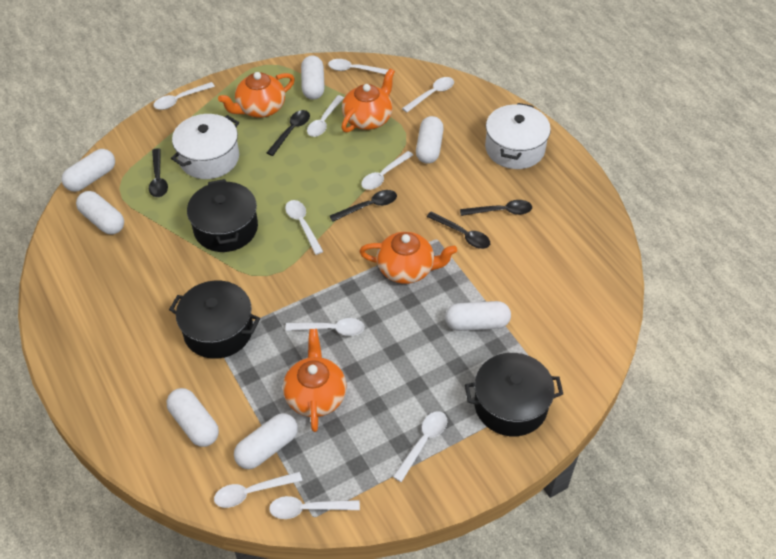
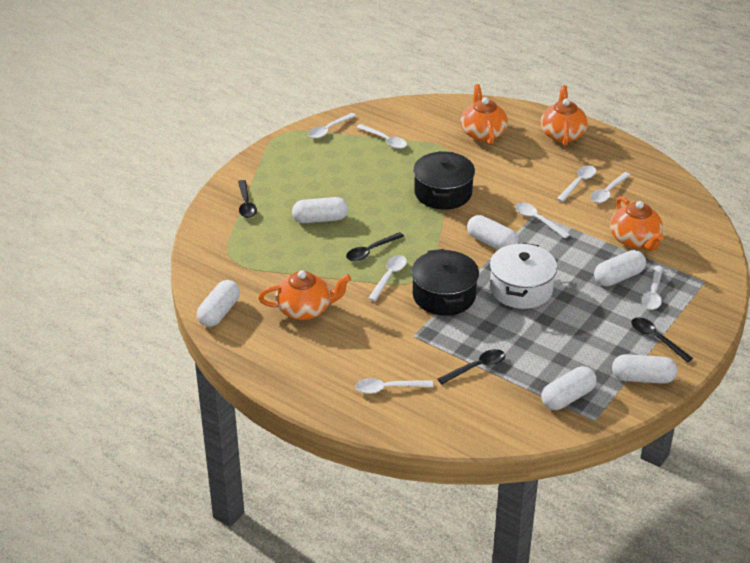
black pot: [169,280,260,359] [187,179,258,252] [465,353,563,436] = 3 -> [411,249,479,316] [413,151,475,209] = 2
black spoon: [149,148,168,197] [267,110,310,156] [330,190,397,222] [427,212,490,249] [460,200,532,216] = 5 -> [238,180,257,218] [346,232,404,261] [437,349,505,384] [631,317,693,363] = 4
white capsule: [61,149,115,192] [76,191,124,235] [166,388,219,447] [234,413,298,469] [301,55,325,100] [416,116,444,164] [445,301,511,331] = 7 -> [197,280,240,327] [292,197,348,223] [467,215,518,250] [541,366,597,410] [594,250,646,286] [612,354,677,384] = 6
white pot: [171,114,239,179] [485,103,551,169] = 2 -> [490,243,557,309] = 1
white spoon: [153,82,215,110] [214,471,302,508] [269,496,360,519] [285,200,324,255] [285,318,365,336] [307,95,344,137] [328,59,388,75] [361,151,413,190] [393,411,447,482] [402,77,454,112] = 10 -> [308,113,356,139] [355,378,433,394] [356,124,407,149] [368,255,407,301] [515,202,570,238] [557,166,596,202] [590,172,631,203] [642,266,663,310] = 8

